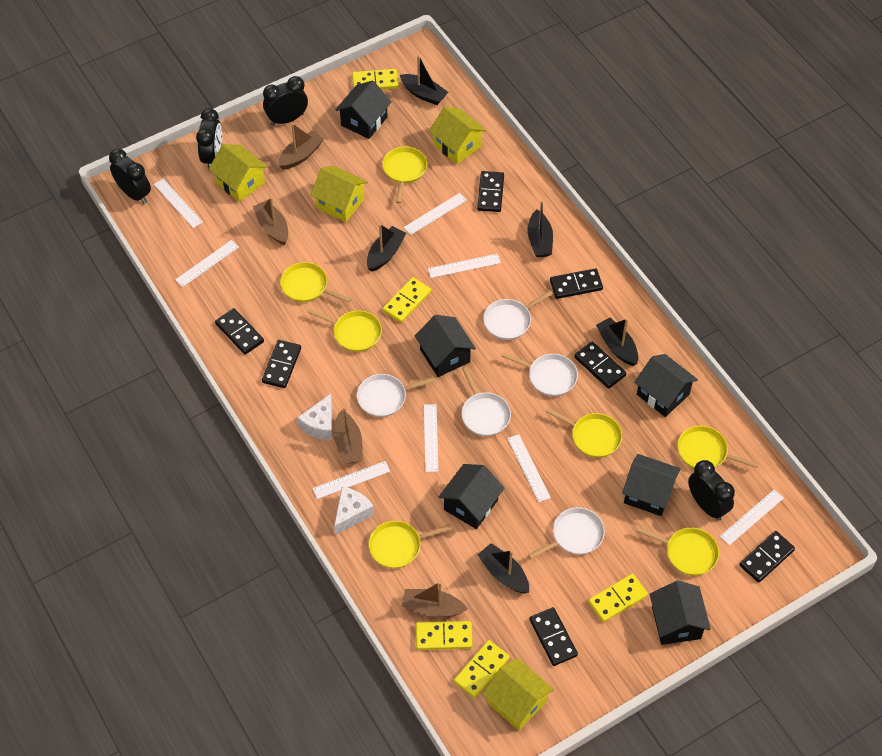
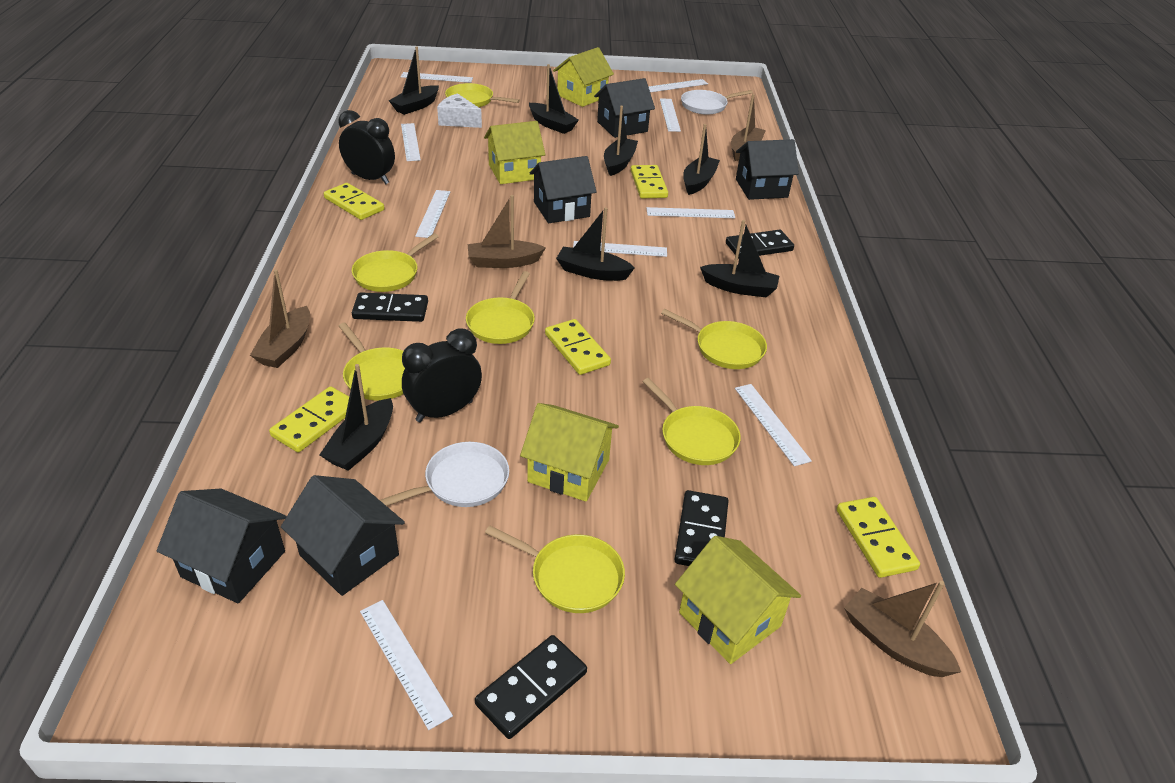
black boat: [367,224,406,272] [400,55,449,105] [477,543,529,593] [528,201,553,257] [596,318,638,366] = 5 -> [319,364,393,471] [389,46,439,115] [529,64,579,134] [556,207,634,281] [604,106,638,176] [683,124,720,195] [700,220,779,298] = 7
black clock: [109,149,151,204] [196,108,222,170] [263,76,308,126] [688,460,735,521] = 4 -> [339,110,395,184] [402,329,482,422] = 2
black domino: [215,308,264,354] [262,340,301,388] [477,171,504,212] [530,607,578,666] [550,268,603,299] [574,341,626,389] [739,531,795,583] = 7 -> [352,292,428,322] [475,635,587,739] [674,490,728,566] [726,230,794,259] = 4
black house: [335,81,392,139] [415,315,476,377] [439,464,504,529] [622,454,680,516] [634,354,698,417] [650,581,711,645] = 6 -> [157,489,286,603] [281,475,405,596] [530,156,597,223] [594,78,655,138] [736,139,799,200] = 5
white cheese: [297,394,332,440] [334,487,374,535] = 2 -> [437,93,482,128] = 1
white pan: [357,374,435,417] [461,367,511,436] [483,290,553,340] [501,352,578,396] [528,507,605,559] = 5 -> [380,442,509,507] [681,90,753,115] = 2
white ruler: [154,179,203,228] [175,240,239,287] [312,461,390,499] [404,193,467,235] [424,404,438,472] [428,254,501,278] [507,434,551,502] [720,489,784,545] = 8 -> [360,600,453,730] [401,72,473,83] [401,123,421,161] [415,190,450,238] [573,241,667,257] [646,207,735,218] [648,79,708,92] [660,98,681,132] [735,384,812,466] = 9

